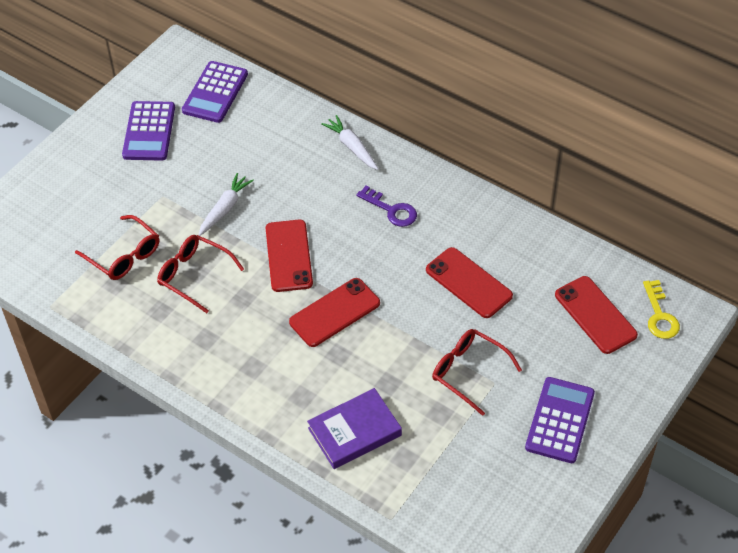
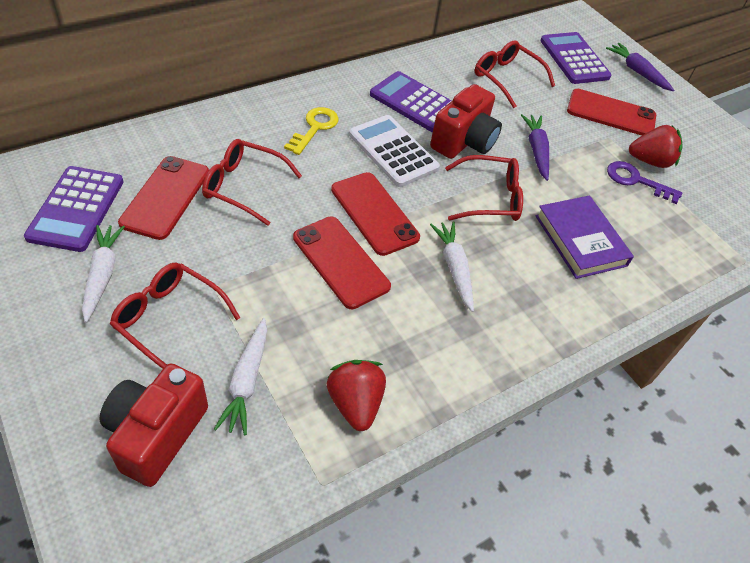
purple carrot: none = 0 -> [521,114,549,181] [606,43,674,91] = 2
red camera: none = 0 -> [100,364,208,487] [430,84,502,159] = 2
red glasses: [75,215,159,280] [157,235,244,313] [432,329,522,416] = 3 -> [110,263,240,369] [202,139,302,226] [445,155,523,221] [475,40,555,108] = 4
red strawberry: none = 0 -> [327,360,386,431] [629,125,683,168] = 2
white calculator: none = 0 -> [349,115,440,187] = 1
white carrot: [199,173,254,236] [321,115,378,170] = 2 -> [82,225,125,323] [214,318,267,435] [430,221,474,312] = 3

